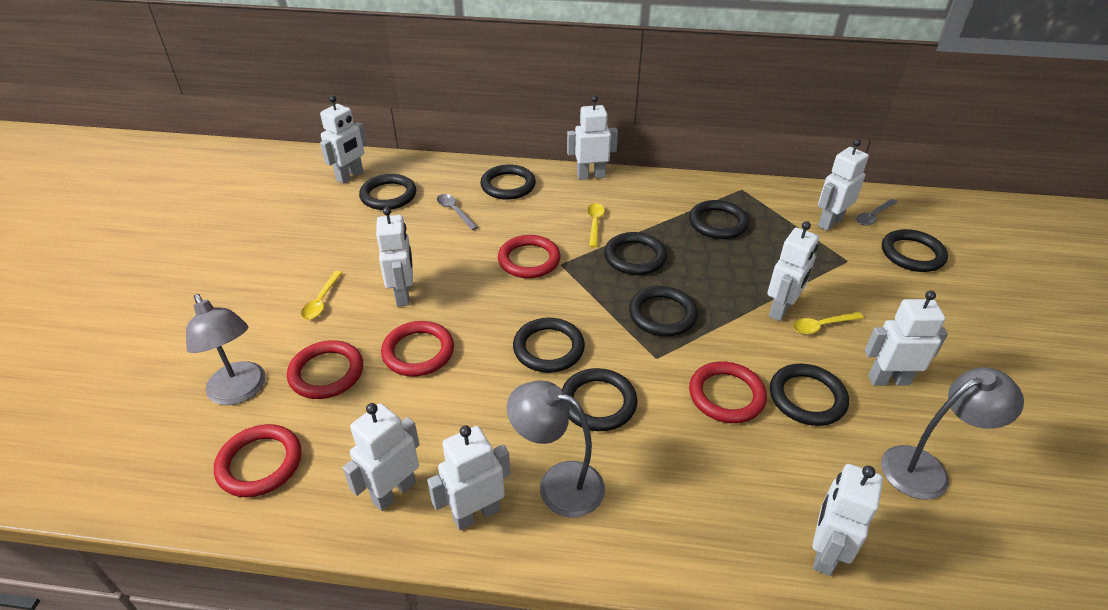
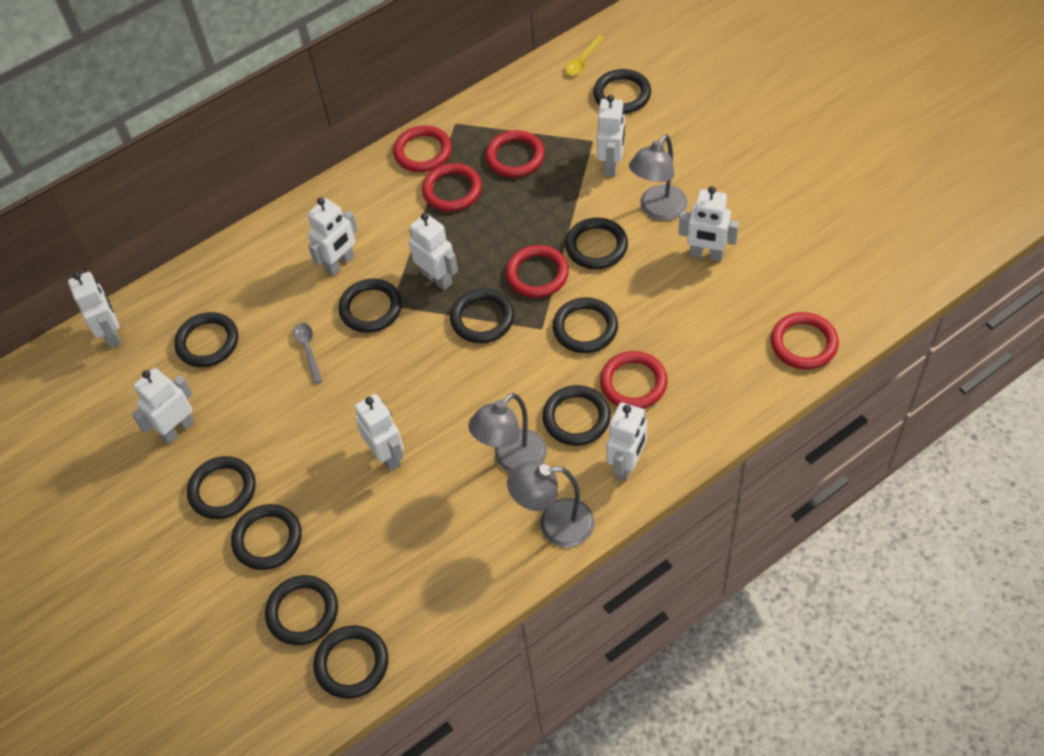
black ring: [359,174,416,210] [480,165,536,200] [513,318,585,373] [562,368,637,431] [604,232,667,275] [629,286,698,336] [689,200,749,239] [770,364,849,426] [882,229,948,272] = 9 -> [174,312,238,367] [187,456,256,519] [231,504,302,570] [265,575,338,645] [313,625,388,699] [338,279,402,333] [450,288,514,343] [542,385,611,446] [553,297,618,353] [565,218,628,269] [593,69,651,114] = 11
grey spoon: [437,194,478,230] [856,199,898,226] = 2 -> [293,323,323,384] = 1
red ring: [214,424,301,497] [287,340,363,399] [381,321,454,376] [498,235,561,278] [689,361,767,423] = 5 -> [393,126,452,172] [422,163,482,212] [485,130,545,178] [506,245,569,298] [600,351,668,409] [771,312,839,370] = 6
white robot: [320,95,367,184] [343,403,419,511] [376,207,413,306] [427,425,510,530] [567,95,618,180] [767,221,819,321] [812,464,883,576] [818,139,869,231] [865,291,948,386] = 9 -> [68,272,122,348] [132,368,195,444] [307,198,358,276] [355,394,404,471] [409,213,458,290] [597,95,625,176] [606,402,647,481] [679,186,739,262] = 8
yellow spoon: [301,271,342,320] [587,203,605,248] [793,312,864,334] = 3 -> [566,35,604,75] = 1

